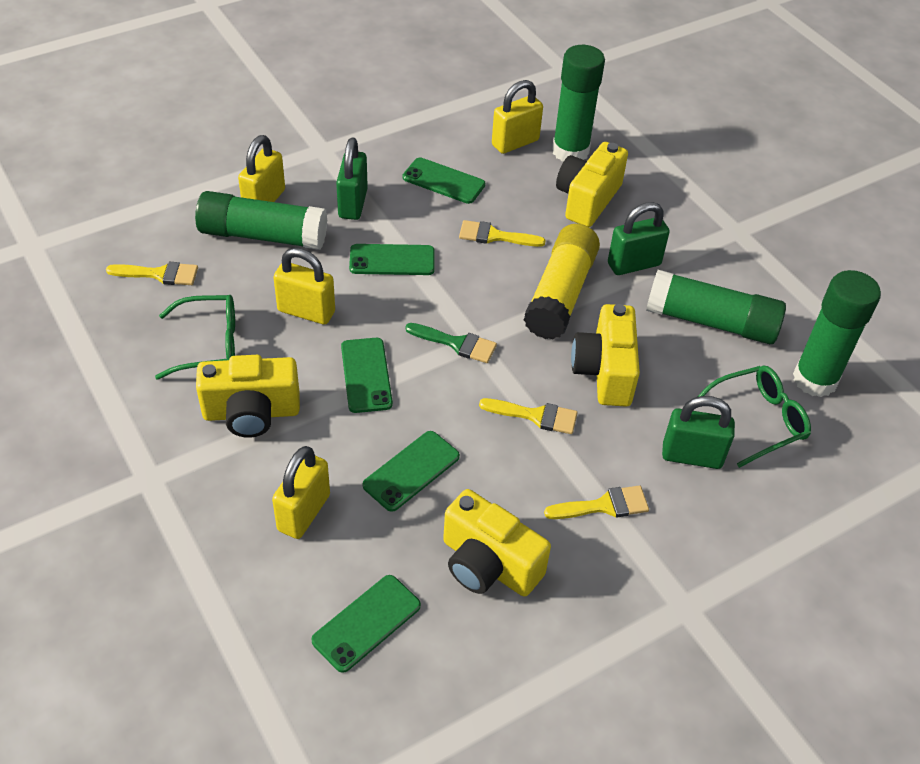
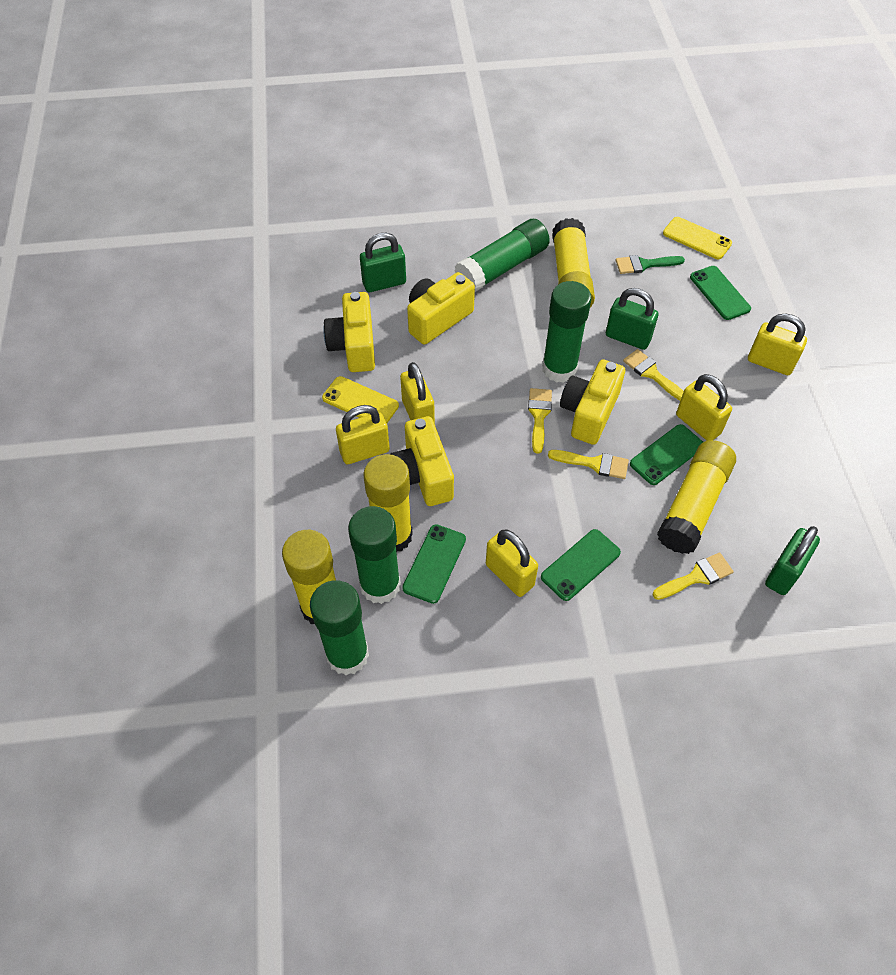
green glasses: [155,295,235,379] [697,366,811,468] = 2 -> none = 0
green phone: [311,575,421,673] [341,338,393,413] [349,244,435,275] [363,431,460,512] [403,157,485,204] = 5 -> [402,524,466,604] [541,529,621,601] [630,424,703,485] [690,266,751,320] = 4
yellow glue stick: [523,224,600,339] = 1 -> [282,530,336,624] [363,454,413,552] [552,218,595,307] [657,440,736,554] = 4
yellow padlock: [238,135,285,202] [272,446,330,539] [273,248,335,325] [492,80,543,154] = 4 -> [336,405,390,464] [400,362,435,424] [486,530,538,597] [676,374,732,441] [748,314,807,375] = 5
yellow phone: none = 0 -> [322,376,399,423] [663,217,732,259] = 2

